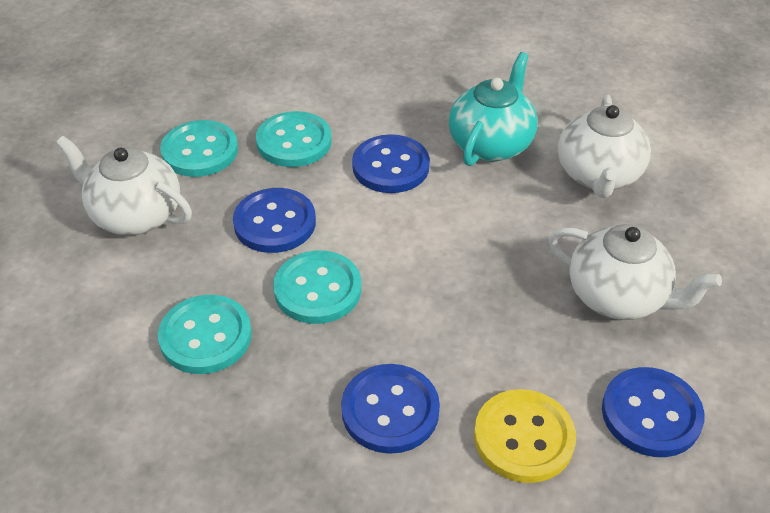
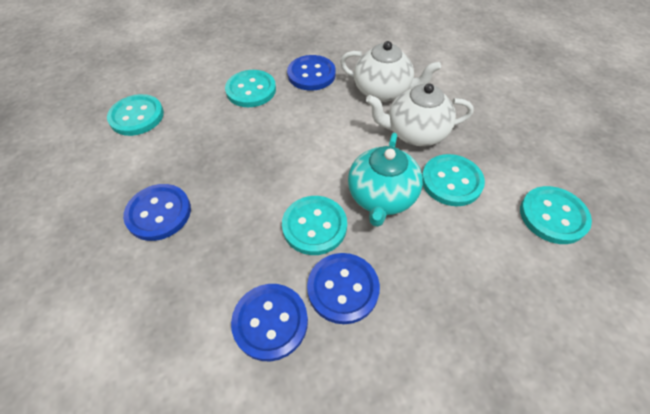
turquoise button: [158,295,252,374] [160,120,238,177] [256,111,332,167] [273,250,362,324] = 4 -> [107,94,164,136] [225,70,276,107] [282,196,347,255] [422,154,485,206] [520,186,592,244] = 5
white teapot: [56,136,192,235] [549,224,722,320] [558,95,651,198] = 3 -> [340,41,441,102] [366,83,474,146] = 2
yellow button: [474,389,576,483] = 1 -> none = 0

